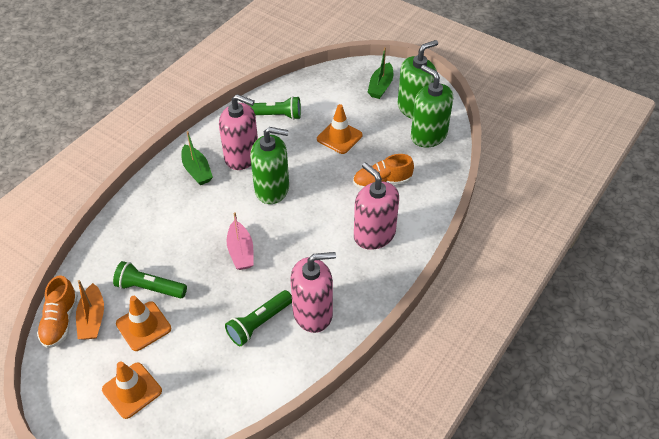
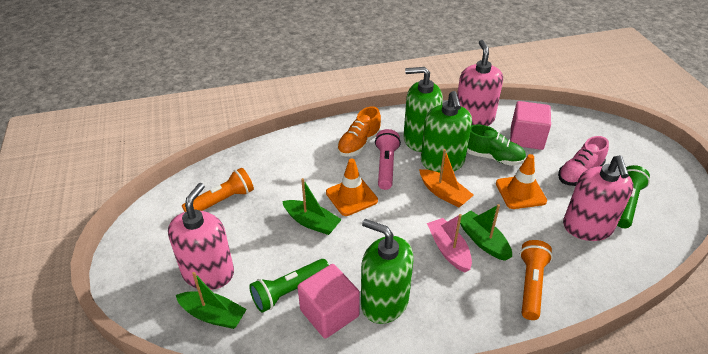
green boat: [181,131,213,185] [368,47,393,99] = 2 -> [176,272,247,329] [282,178,342,235] [460,204,512,261] = 3
green flashlight: [113,261,187,299] [225,290,292,346] [245,96,301,120] = 3 -> [249,259,329,313] [617,165,650,228] = 2
green shoe: none = 0 -> [467,125,526,166] = 1
orange flashlight: none = 0 -> [182,167,254,212] [520,240,553,320] = 2
orange shoe: [37,275,78,348] [353,154,414,189] = 2 -> [337,106,381,157] = 1
orange traffic cone: [102,361,162,419] [116,296,171,351] [317,104,363,154] = 3 -> [326,159,378,216] [496,154,547,209] = 2
pink cube: none = 0 -> [298,264,360,339] [510,101,551,150] = 2
pink flashlight: none = 0 -> [375,129,401,190] = 1
pink shoe: none = 0 -> [558,136,609,186] = 1

